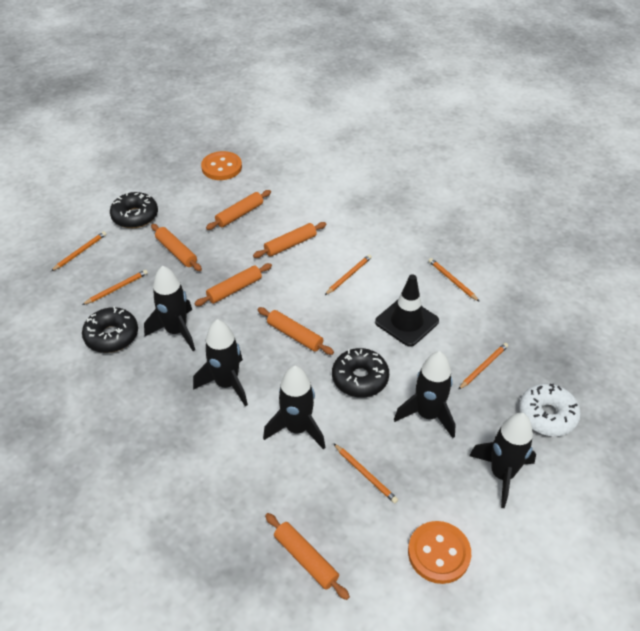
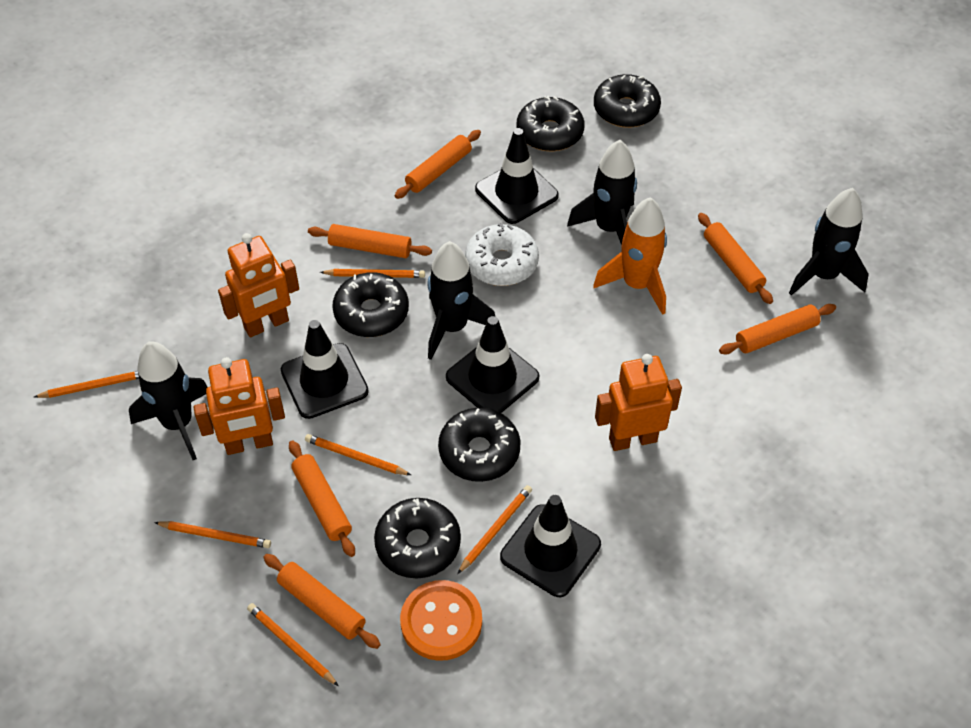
black donut: [82,306,138,353] [110,192,158,228] [332,348,389,397] = 3 -> [332,272,409,337] [374,498,461,579] [438,408,520,482] [517,95,584,151] [594,74,661,128] = 5
black rocket: [144,265,195,351] [193,319,248,407] [263,365,325,450] [394,351,456,438] [469,413,536,508] = 5 -> [129,341,208,460] [427,241,495,360] [567,140,637,245] [789,188,869,295] = 4
black traffic cone: [375,274,439,347] = 1 -> [281,320,369,419] [446,316,539,413] [475,128,559,224] [500,495,601,597] = 4
orange button: [201,151,242,180] [408,521,471,584] = 2 -> [400,580,482,661] = 1
orange robot: none = 0 -> [194,357,285,455] [218,233,299,337] [595,354,682,451] = 3
orange rocket: none = 0 -> [593,197,667,315] = 1

